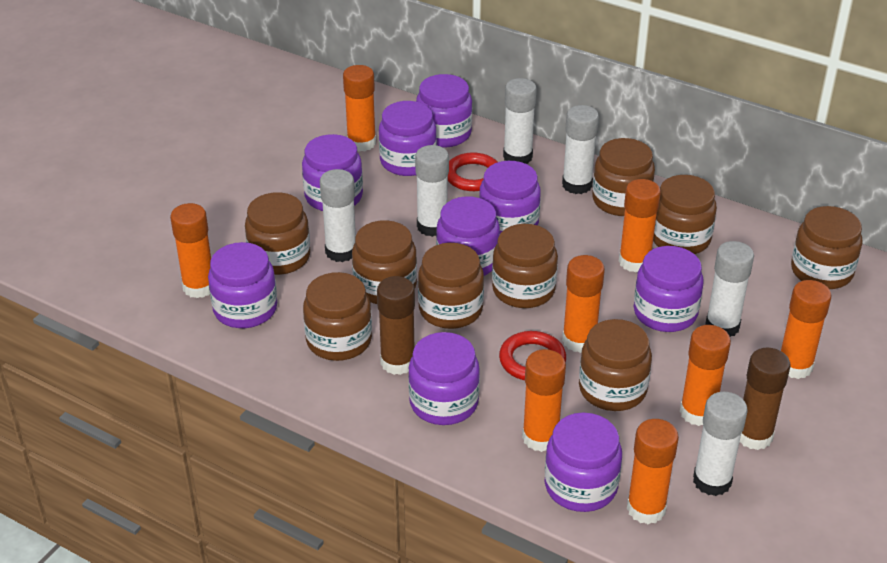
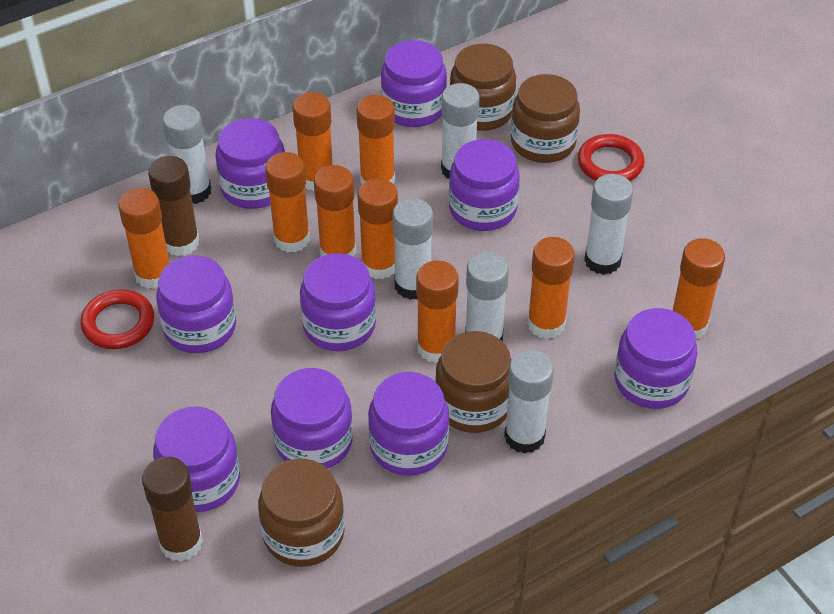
brown jar: [245,192,310,275] [303,272,372,361] [352,220,417,304] [418,243,484,329] [492,224,558,308] [579,319,652,411] [592,138,655,216] [653,175,717,254] [791,206,863,289] = 9 -> [258,459,345,567] [435,331,511,433] [450,44,516,131] [511,74,580,163] = 4
orange glue stick: [170,203,211,298] [343,65,376,152] [522,349,566,452] [562,255,605,353] [618,179,661,273] [627,419,679,524] [680,325,731,426] [781,280,832,379] = 8 -> [118,188,170,289] [265,152,310,252] [292,92,333,191] [314,165,356,257] [356,95,395,185] [358,178,398,279] [416,260,459,363] [527,237,575,339] [673,238,725,338] = 9

